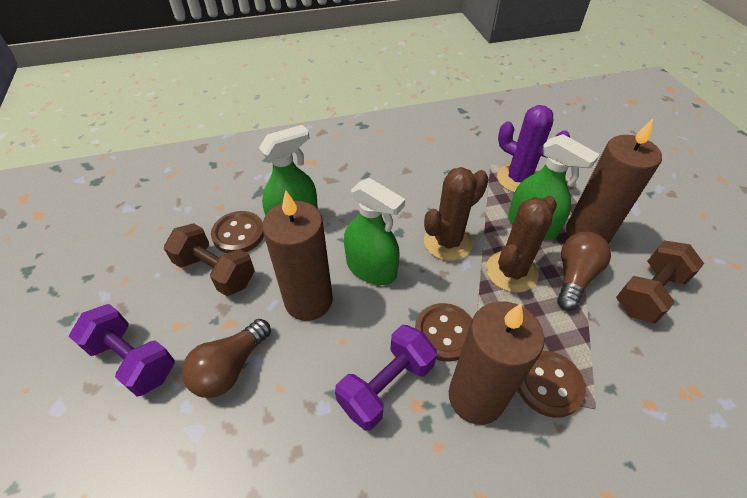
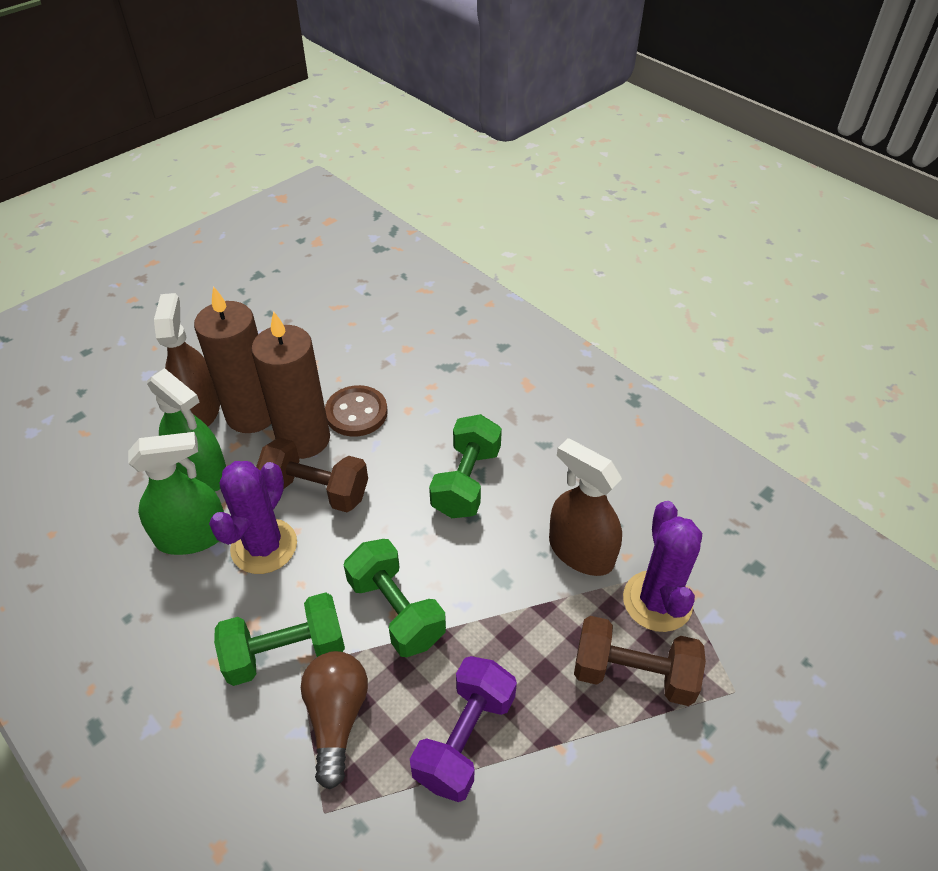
brown button: [211,211,264,253] [415,303,472,362] [518,351,586,418] = 3 -> [325,385,388,437] = 1
brown cactus: [424,167,489,261] [486,196,557,293] = 2 -> none = 0
brown candle: [262,190,333,321] [449,301,545,425] [566,119,662,244] = 3 -> [194,286,271,433] [251,311,330,459] = 2
brown light bulb: [182,319,271,398] [557,232,611,311] = 2 -> [301,651,368,790] = 1
brown spray bottle: none = 0 -> [154,293,220,426] [549,438,622,576] = 2
green dumbbell: none = 0 -> [214,592,345,686] [344,539,446,657] [429,414,502,518] = 3
green spray bottle: [259,125,318,216] [344,178,405,285] [508,134,600,240] = 3 -> [128,432,224,555] [147,368,226,491] = 2
purple cactus: [497,105,570,193] = 1 -> [209,461,297,574] [623,501,702,632] = 2
purple dumbbell: [69,304,175,397] [335,325,437,431] = 2 -> [410,656,517,802] = 1

